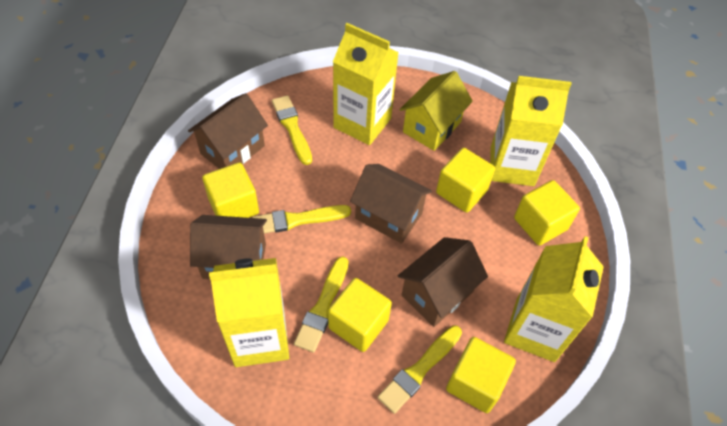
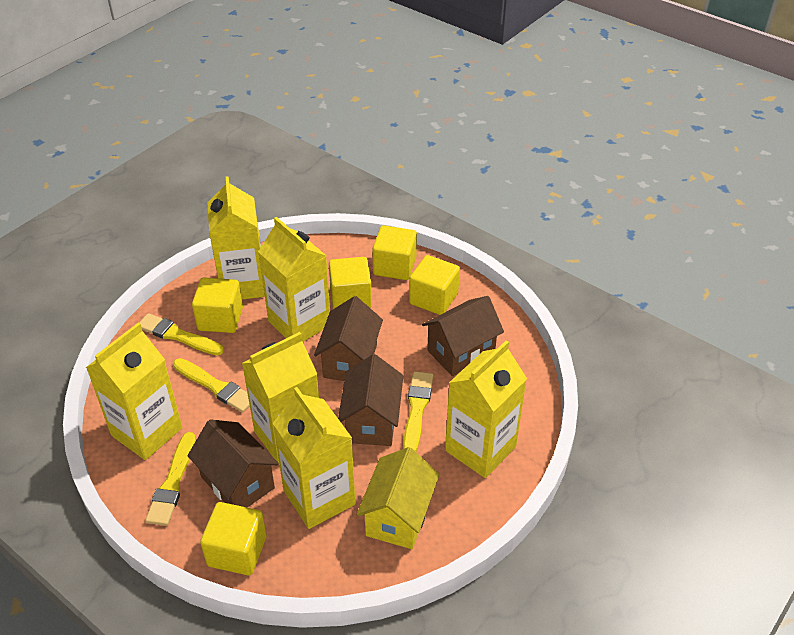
yellow carton: [209,258,289,367] [333,23,399,145] [490,76,572,186] [504,236,604,362] = 4 -> [86,323,182,460] [207,176,265,299] [242,332,319,463] [258,217,330,342] [273,387,356,529] [445,340,527,478] = 6

